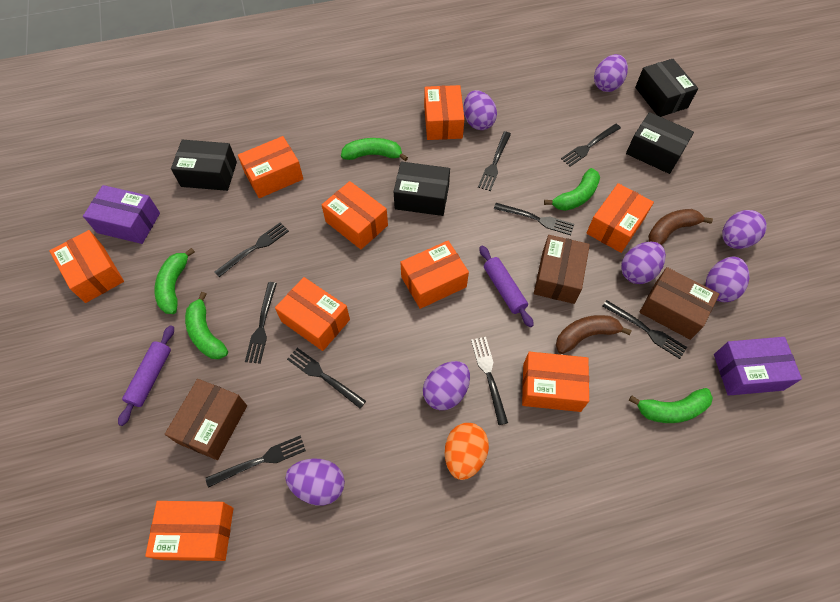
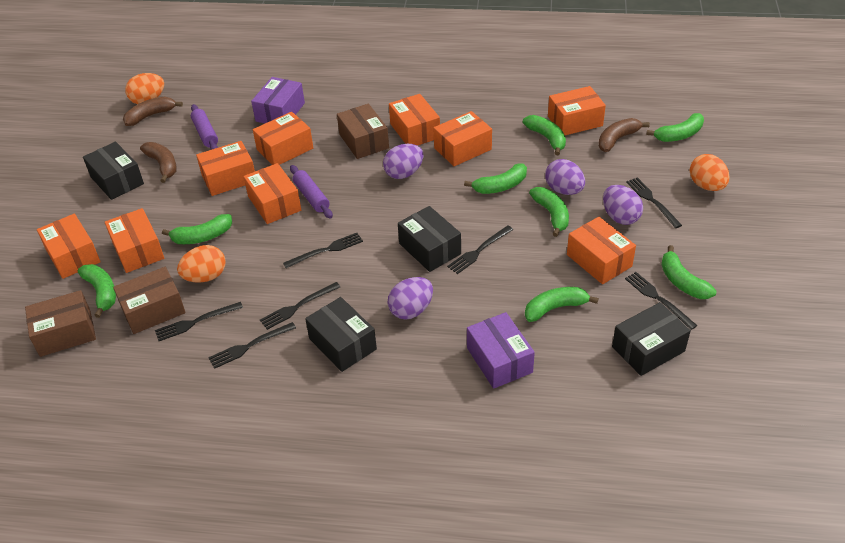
black fork: [205,436,306,488] [215,222,289,277] [245,282,277,364] [287,348,366,408] [471,337,508,425] [478,131,511,191] [494,203,574,235] [561,124,621,167] [602,300,687,359] = 9 -> [155,302,243,341] [208,322,296,369] [260,282,340,330] [283,233,363,268] [447,225,513,274] [625,272,698,330] [626,177,682,228] = 7
brown banana: [556,315,632,354] [648,209,713,245] = 2 -> [123,97,183,126] [140,142,177,183] [598,118,650,152] = 3
green banana: [154,248,195,314] [185,292,228,359] [341,138,408,161] [544,168,600,211] [629,388,713,423] = 5 -> [78,264,116,318] [162,214,232,244] [464,163,527,194] [523,115,566,155] [525,287,599,322] [529,187,569,237] [646,113,704,142] [661,245,716,299] = 8
orange egg: [445,423,489,480] = 1 -> [125,73,164,104] [177,245,226,282] [689,154,730,191] = 3
purple egg: [285,458,345,505] [423,361,470,410] [464,90,497,130] [594,54,628,92] [621,242,666,284] [705,257,749,302] [722,210,766,249] = 7 -> [383,144,424,179] [388,277,433,320] [545,159,585,195] [603,185,643,225] = 4

